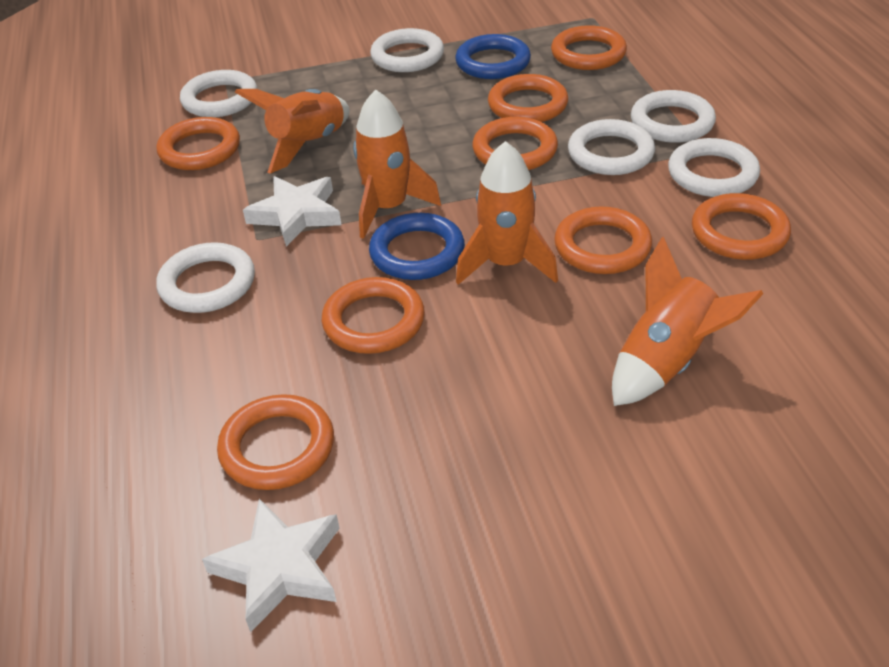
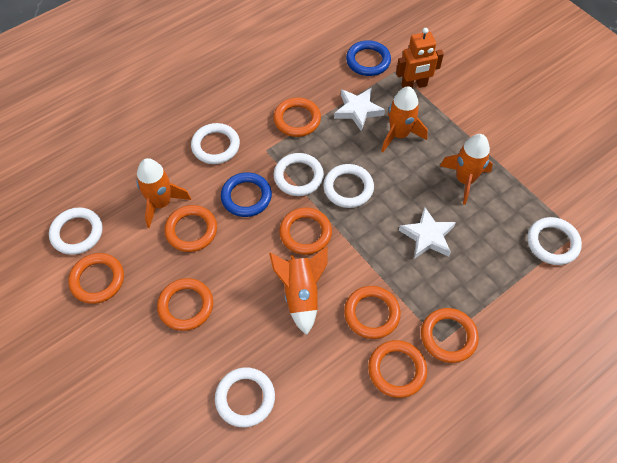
orange robot: none = 0 -> [396,28,444,88] = 1

